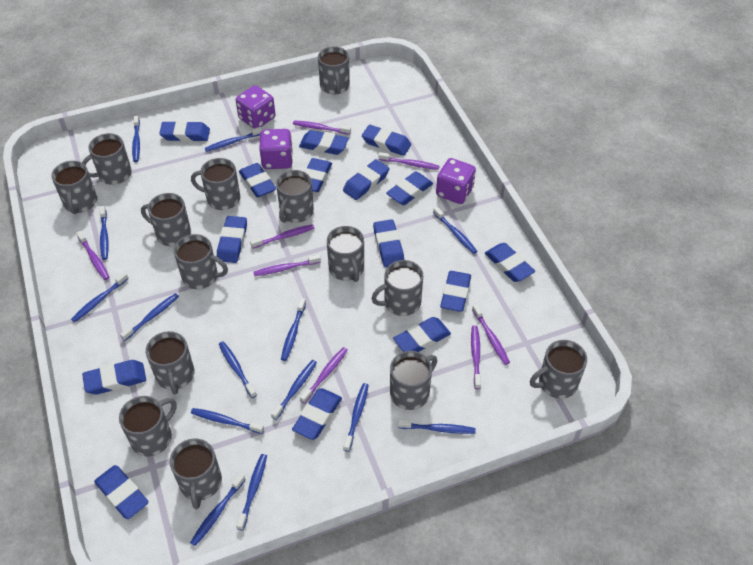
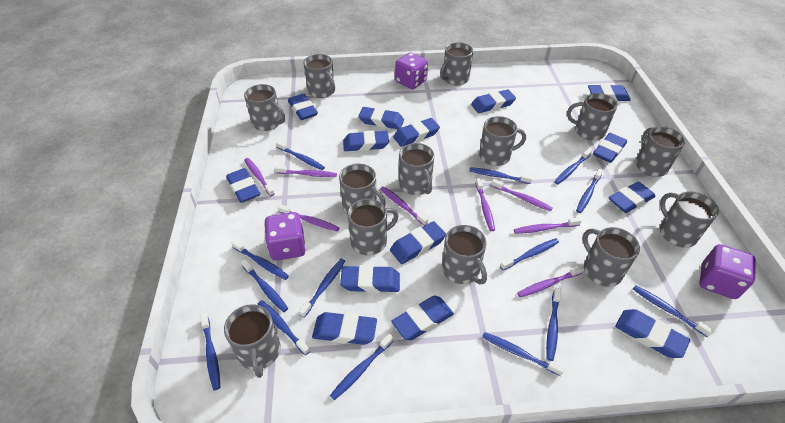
blue eraser: [82,360,146,395] [94,465,149,519] [159,121,210,142] [217,216,247,263] [239,163,276,198] [292,388,342,440] [299,130,349,155] [304,158,332,192] [343,159,390,200] [362,125,411,156] [373,219,404,267] [386,171,433,205] [393,317,451,352] [440,271,471,312] [485,243,535,282] = 15 -> [226,168,260,203] [288,94,318,120] [312,312,377,345] [340,265,400,293] [343,130,389,151] [358,107,404,129] [390,221,446,264] [391,296,454,340] [393,118,440,147] [471,89,516,113] [588,84,631,102] [593,133,627,163] [609,182,656,213] [615,309,690,358] = 14
grey mug: [52,161,97,214] [82,133,132,185] [119,396,177,457] [141,193,191,246] [146,331,195,395] [170,439,222,509] [174,234,228,289] [191,158,240,210] [276,170,314,223] [318,46,350,94] [327,226,364,282] [371,260,423,316] [390,351,437,410] [530,340,587,399] = 14 -> [224,304,281,378] [244,84,285,131] [303,54,335,98] [339,164,386,213] [347,198,399,255] [399,143,434,195] [440,42,473,85] [442,225,487,284] [479,116,526,166] [567,93,618,140] [583,227,640,287] [635,126,685,177] [660,191,719,248] = 13

